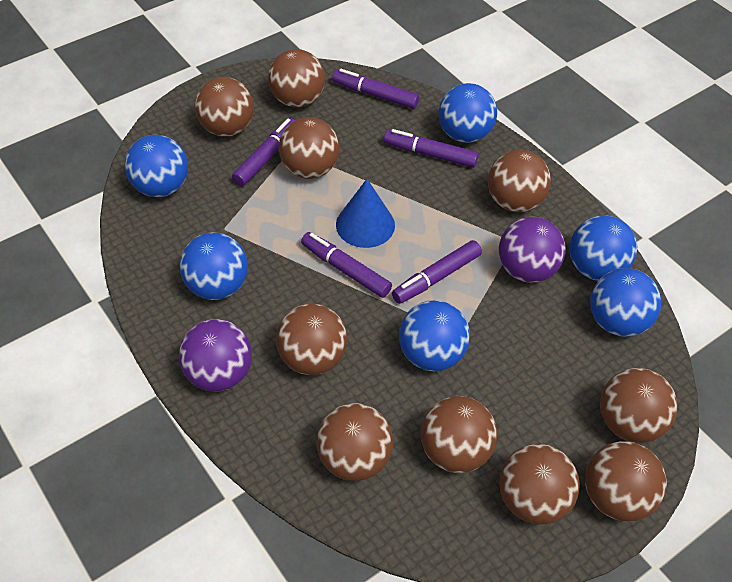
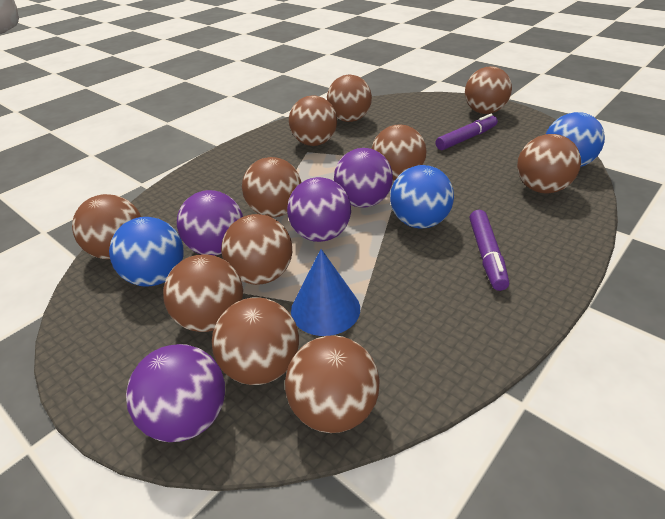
blue ball: [125,135,188,197] [179,232,248,300] [399,300,470,371] [438,83,497,143] [570,215,637,281] [590,268,661,337] = 6 -> [109,217,184,286] [390,165,454,228] [546,112,605,167] = 3
brown ball: [195,77,254,137] [268,49,325,107] [276,304,347,375] [279,117,339,179] [316,403,393,481] [421,396,498,473] [488,150,551,212] [499,444,580,525] [585,441,667,521] [600,368,678,443] = 10 -> [72,194,141,259] [163,254,243,332] [212,297,299,385] [221,214,292,285] [242,157,302,217] [285,335,380,433] [289,95,337,146] [327,75,372,122] [372,125,426,181] [465,66,512,114] [517,134,581,193] = 11
purple ball: [179,319,252,392] [499,217,565,283] = 2 -> [126,344,225,442] [177,190,243,256] [287,177,351,242] [334,148,393,208] = 4
purple marker: [232,118,295,186] [301,232,392,298] [332,69,419,109] [384,129,479,168] [392,240,482,304] = 5 -> [436,114,498,150] [470,210,509,291] = 2

